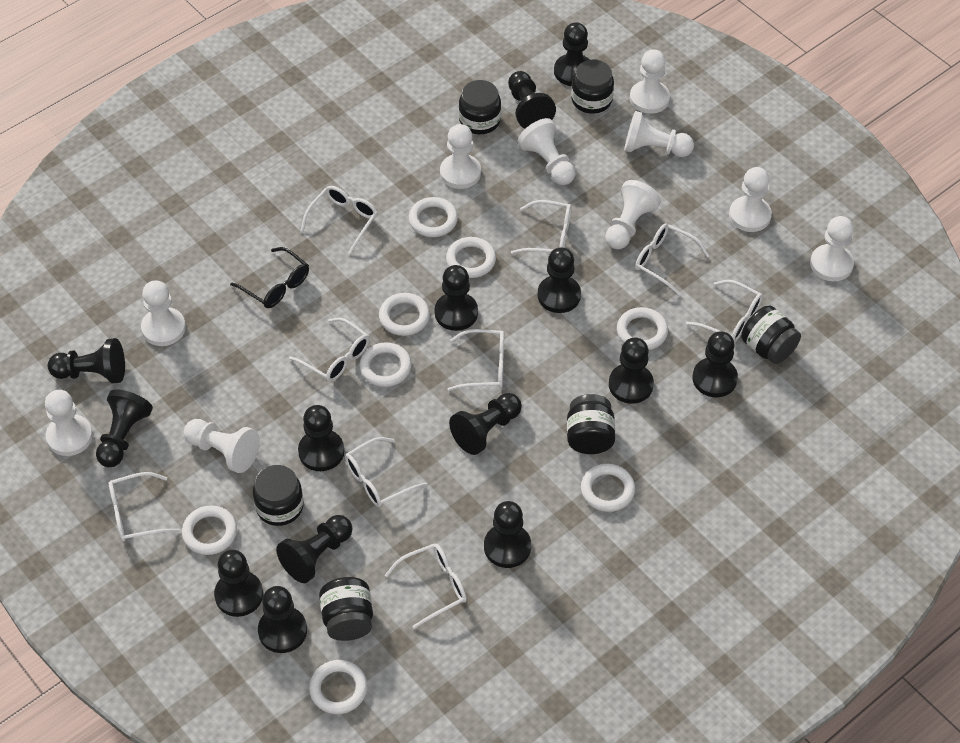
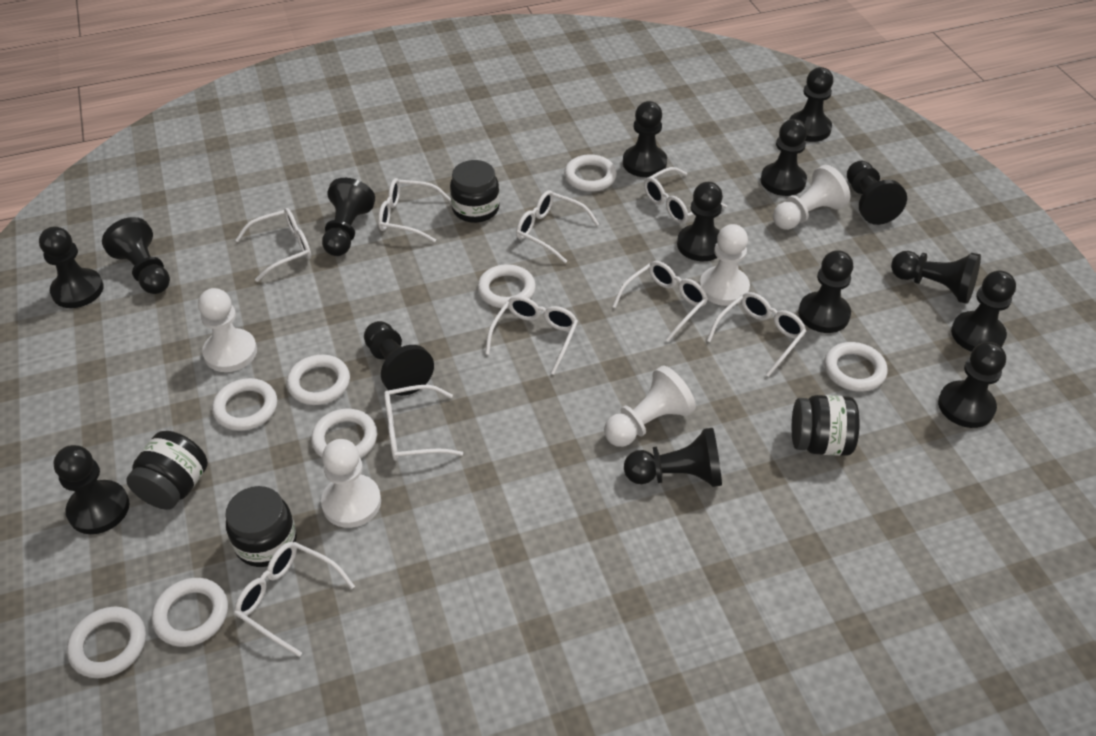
black glasses: [230,247,309,308] = 1 -> none = 0
black jar: [253,465,304,526] [319,577,373,641] [459,80,501,134] [567,394,615,454] [571,60,614,114] [741,306,801,364] = 6 -> [126,431,208,510] [225,486,297,567] [450,160,500,223] [792,395,860,456] = 4
black pawn: [48,338,125,383] [96,390,153,467] [214,550,263,617] [258,586,307,653] [276,515,352,583] [298,405,344,471] [434,265,478,331] [449,393,522,455] [484,501,531,568] [508,71,556,129] [538,247,581,313] [554,22,590,86] [609,338,654,404] [693,331,738,397] = 14 -> [39,226,104,308] [54,445,129,534] [102,217,170,294] [322,178,375,256] [364,321,434,396] [623,101,667,177] [624,428,722,487] [677,182,723,261] [760,119,807,196] [789,67,833,142] [798,250,853,333] [847,161,907,225] [891,251,981,304] [938,342,1006,428] [951,270,1016,352] = 15
white pawn: [45,390,93,456] [141,280,186,346] [184,419,260,473] [440,124,481,189] [518,118,576,185] [605,180,661,249] [624,111,694,157] [630,49,670,114] [729,167,772,232] [810,216,854,281] = 10 -> [198,288,257,372] [321,439,381,528] [604,365,696,447] [700,224,750,306] [773,165,851,230] = 5

